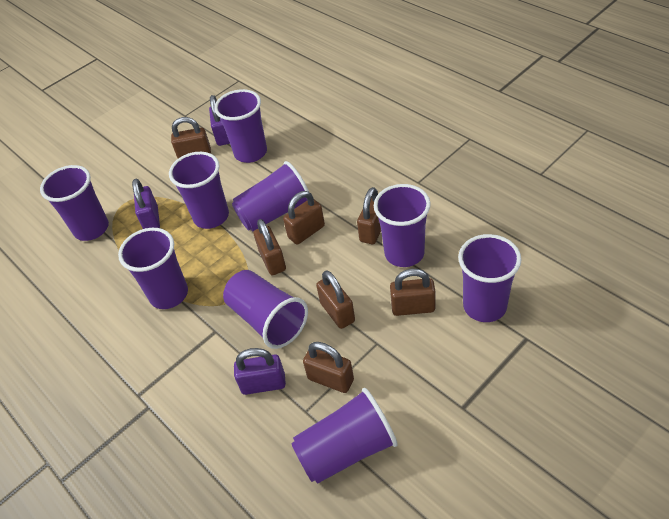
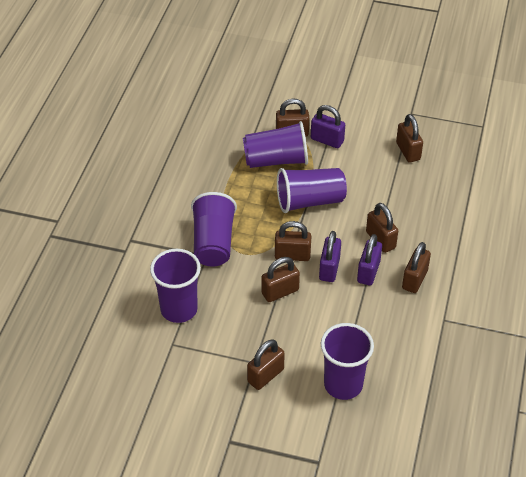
purple cup: [40,165,109,241] [118,228,188,309] [169,152,229,229] [214,89,267,163] [223,270,308,349] [232,161,309,231] [291,388,398,484] [374,184,431,267] [458,234,522,322] = 9 -> [150,249,201,323] [191,192,237,266] [243,121,308,168] [277,168,347,213] [321,323,374,400] = 5

